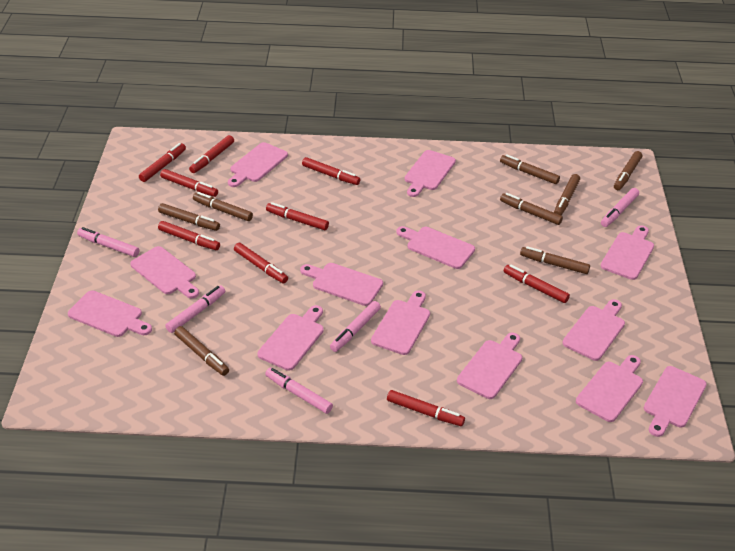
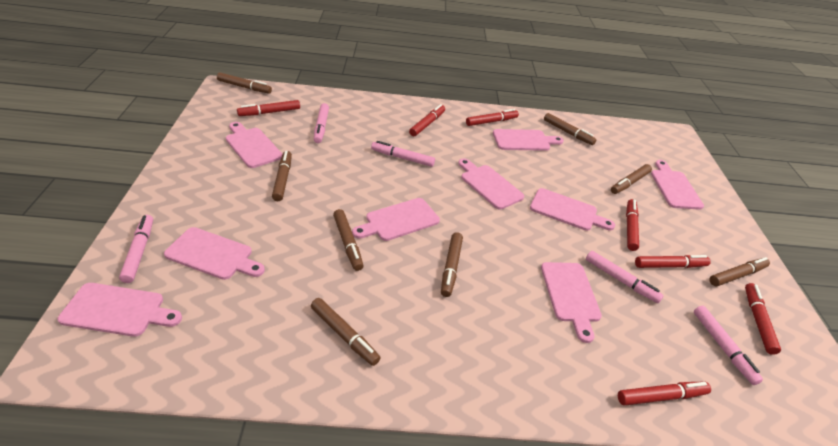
pink cutting board: [68,290,152,337] [130,246,199,299] [228,142,288,187] [257,305,324,371] [300,263,383,306] [371,290,430,355] [396,226,475,269] [405,150,456,197] [457,333,522,399] [562,299,625,361] [576,355,643,422] [601,225,654,280] [644,366,707,437] = 13 -> [58,283,182,337] [164,227,265,280] [226,122,283,168] [352,198,440,241] [458,158,524,209] [493,129,564,151] [530,188,615,231] [541,262,602,343] [651,160,704,210] = 9
red marker: [139,143,186,182] [158,221,220,250] [160,169,218,197] [189,135,234,173] [234,243,288,283] [266,202,329,230] [302,157,360,185] [387,390,465,426] [503,265,570,303] = 9 -> [237,100,300,116] [409,104,445,136] [466,109,519,126] [618,381,711,406] [626,199,639,251] [635,255,711,268] [745,283,781,355] = 7

